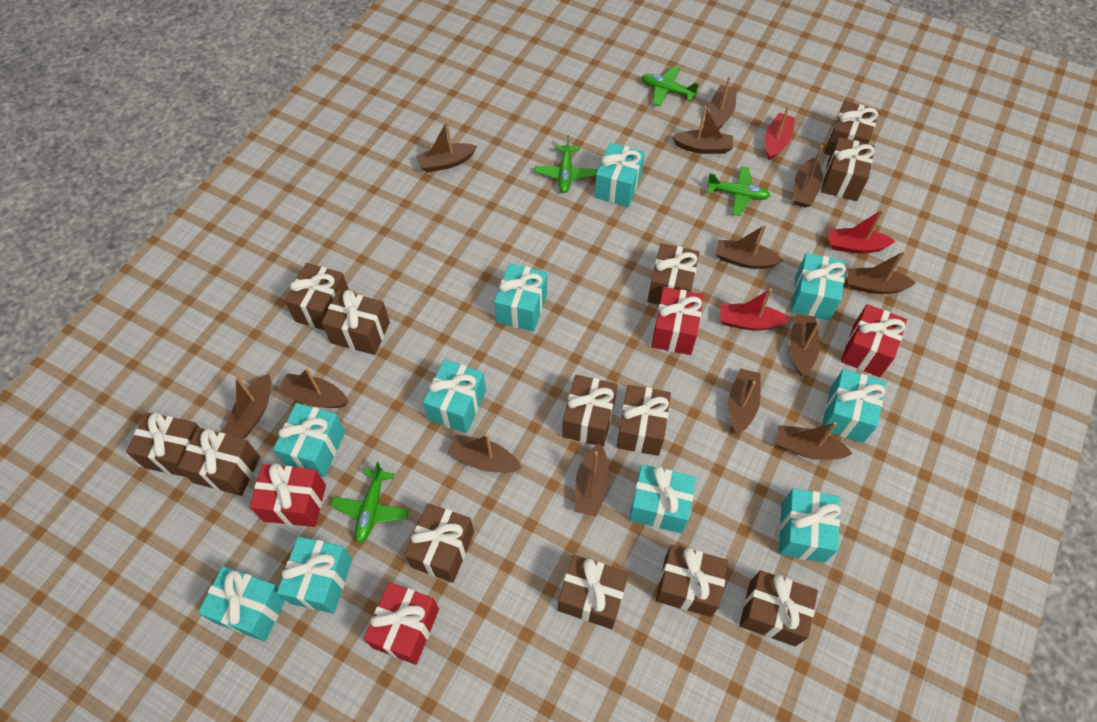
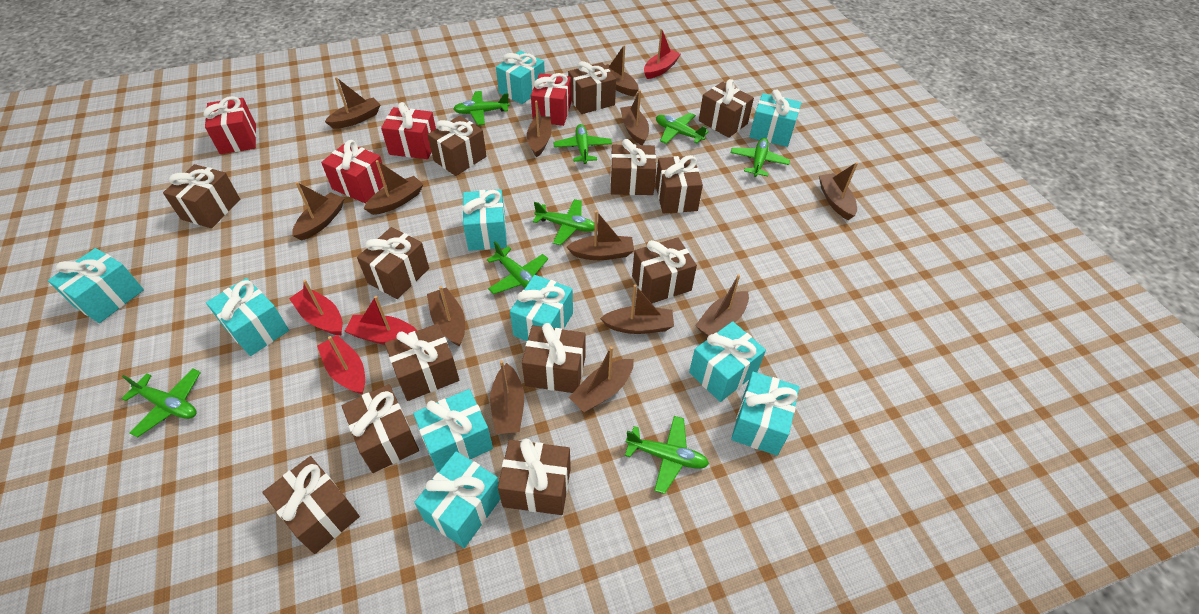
green plane: [330,462,409,543] [534,135,597,193] [642,66,699,107] [707,166,771,216] = 4 -> [121,368,201,438] [453,91,510,125] [487,241,548,294] [533,199,595,245] [553,124,612,164] [625,416,709,494] [656,113,709,144] [731,138,790,177] = 8
red boat: [720,288,790,331] [765,105,795,160] [829,209,896,254] = 3 -> [289,280,343,335] [317,335,365,394] [345,296,417,345] [644,29,681,79] = 4

